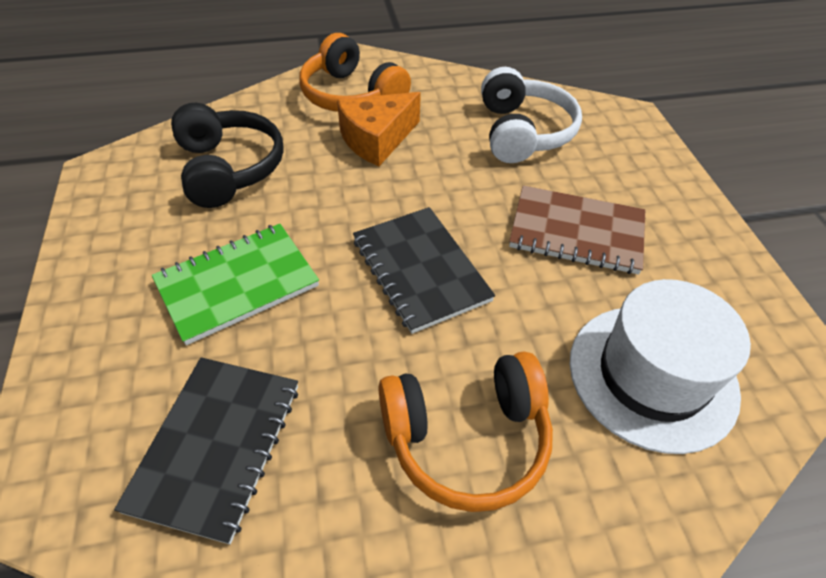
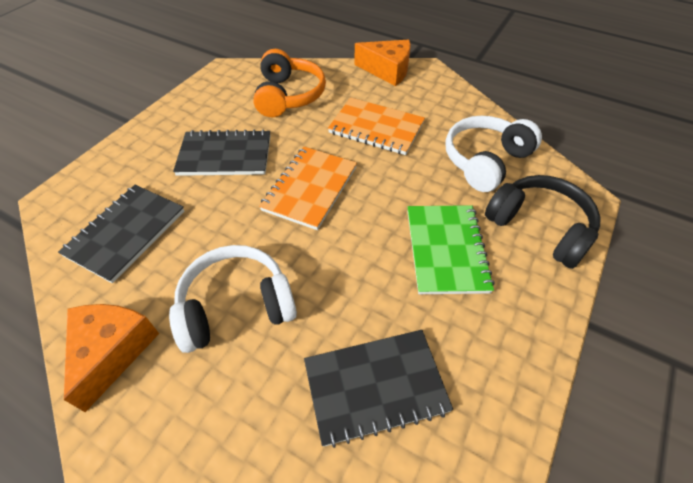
black notebook: [114,357,298,545] [353,207,495,334] = 2 -> [58,185,185,283] [173,129,270,176] [304,330,453,448] = 3
brown notebook: [509,185,645,275] = 1 -> none = 0
orange cheese: [337,92,421,166] = 1 -> [64,304,159,412] [354,40,411,86] = 2
orange headphones: [299,33,411,112] [379,351,553,512] = 2 -> [253,49,326,117] = 1
orange notebook: none = 0 -> [259,147,357,230] [328,97,425,155] = 2
white hat: [570,279,751,454] = 1 -> none = 0
white headphones: [481,67,582,163] = 1 -> [169,245,297,353] [446,116,542,192] = 2

